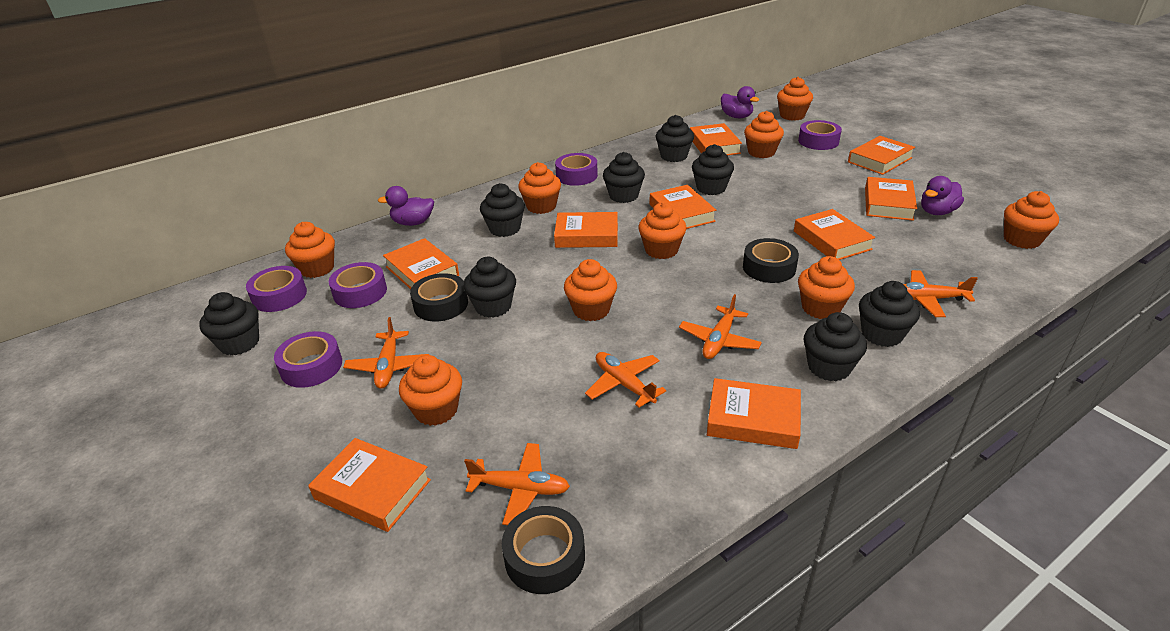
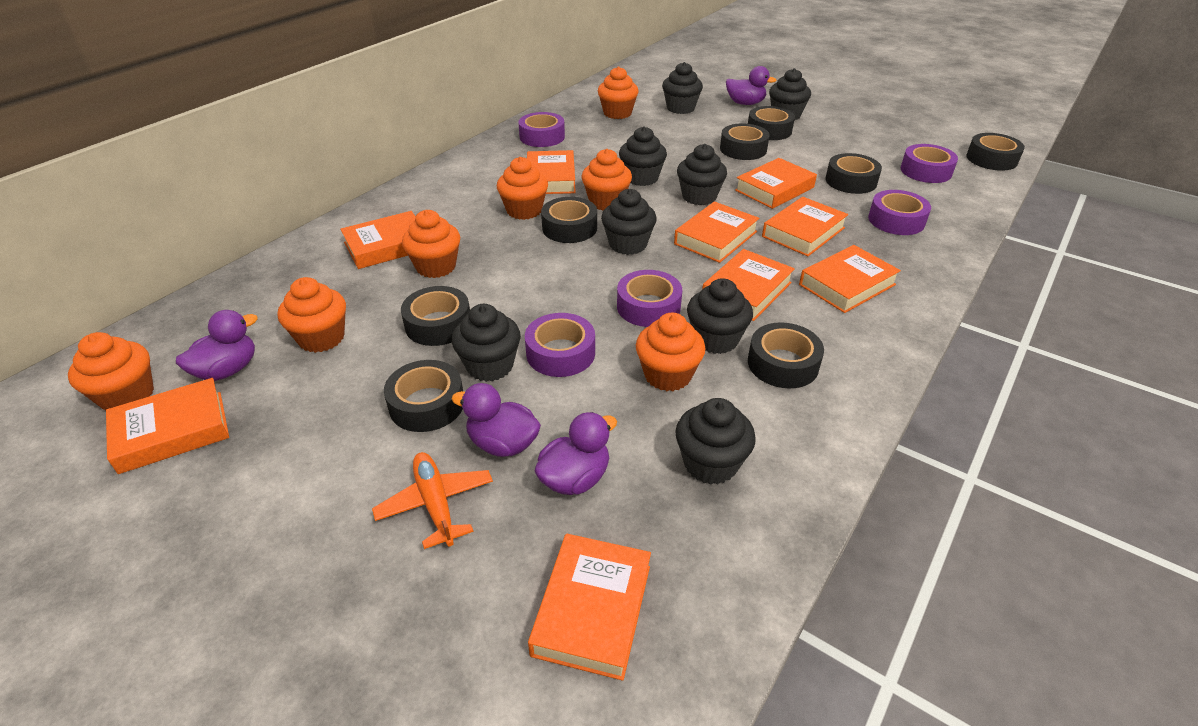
black tape: [410,273,468,321] [502,506,585,594] [743,238,799,283] = 3 -> [384,360,463,432] [401,286,470,346] [541,197,597,243] [720,123,770,160] [748,106,795,140] [748,322,824,388] [825,153,882,194] [966,133,1025,171] = 8
orange cupcake: [285,222,335,278] [399,355,462,426] [518,162,561,214] [564,259,617,321] [638,203,687,259] [744,111,784,158] [777,77,813,121] [798,256,855,319] [1004,191,1059,249] = 9 -> [68,332,154,410] [278,277,346,353] [402,210,460,278] [497,157,548,220] [581,149,632,210] [598,66,639,119] [636,313,706,391] = 7
orange plane: [343,317,429,389] [464,443,570,525] [585,352,666,408] [679,294,762,359] [904,270,978,317] = 5 -> [372,452,493,549] = 1
purple duck: [378,186,434,226] [721,86,759,118] [921,176,964,215] = 3 -> [176,310,258,381] [452,383,541,457] [534,412,617,495] [726,66,777,105] = 4

